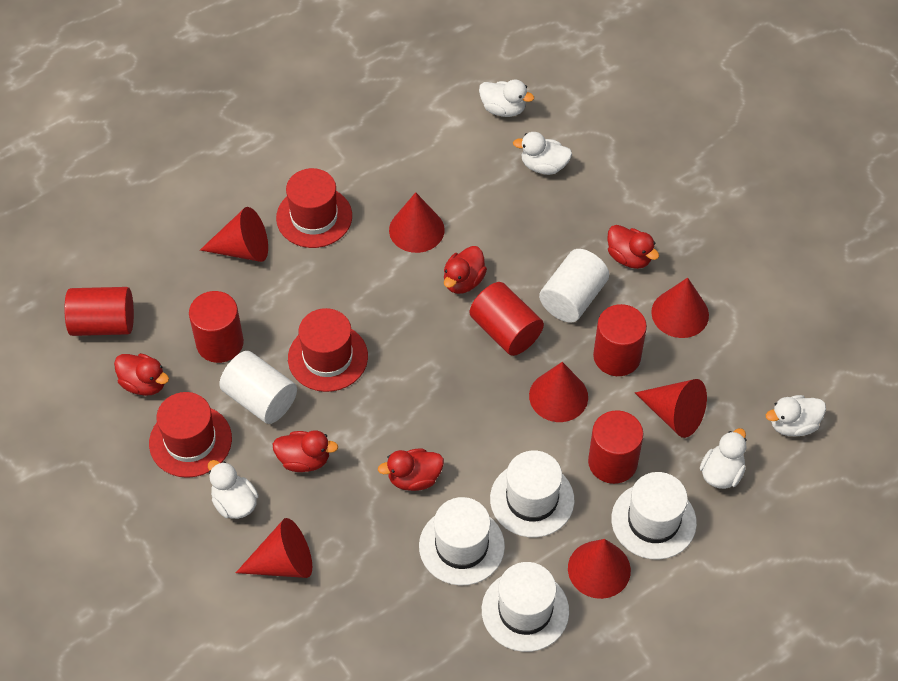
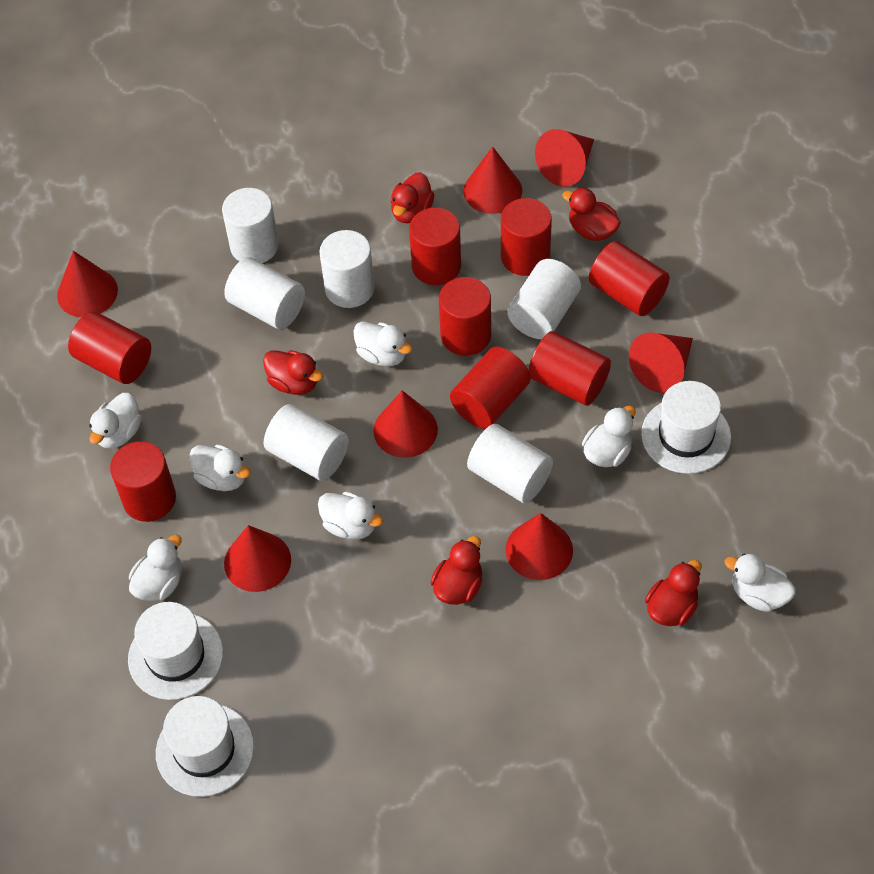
red cylinder: [64,287,134,336] [189,291,244,363] [470,282,544,356] [588,410,644,484] [593,304,647,376] = 5 -> [68,312,151,384] [110,441,176,522] [409,208,461,285] [439,277,491,356] [450,347,531,429] [501,198,552,276] [529,331,611,405] [589,241,670,316] = 8
red hat: [149,392,232,478] [276,168,352,248] [288,308,368,392] = 3 -> none = 0
white cylinder: [219,351,297,424] [539,249,609,323] = 2 -> [222,188,279,263] [224,257,305,329] [264,404,349,481] [319,230,375,308] [467,424,553,503] [507,259,581,339] = 6
white duck: [208,460,259,519] [479,80,534,117] [513,132,572,175] [700,428,747,489] [766,395,826,436] = 5 -> [89,393,142,449] [129,535,182,601] [189,445,251,491] [318,492,383,540] [353,321,412,367] [582,406,636,467] [725,553,796,612] = 7
white hat: [419,497,505,586] [482,562,569,652] [490,450,574,537] [611,472,697,560] = 4 -> [128,602,223,700] [156,696,254,797] [641,381,731,474] = 3

